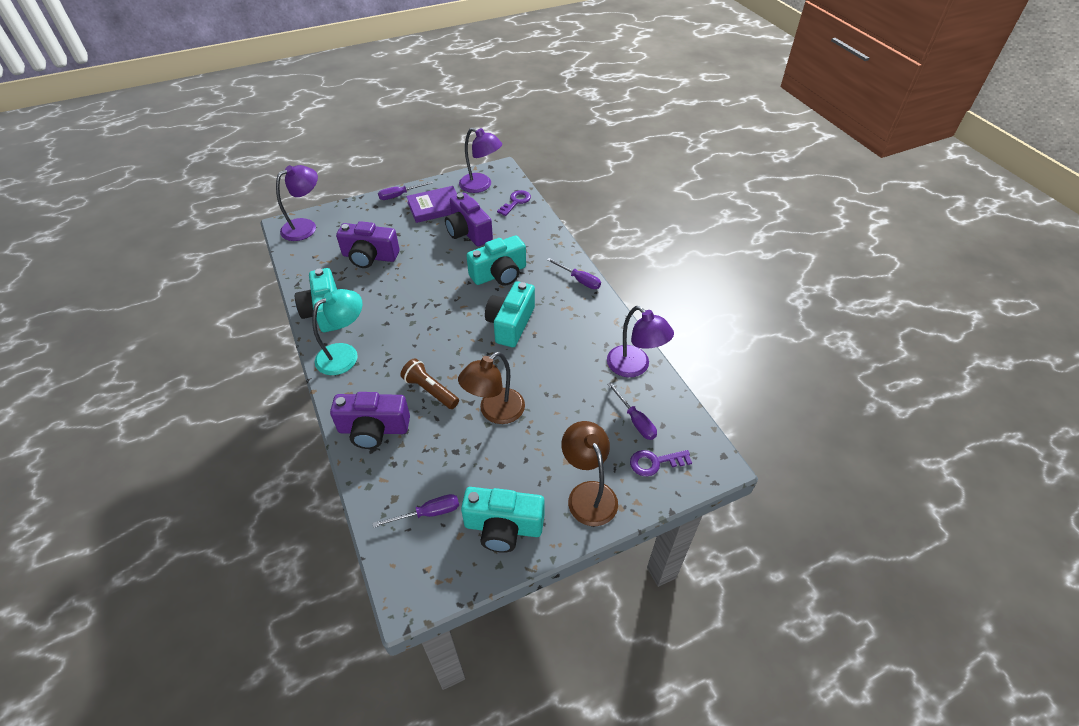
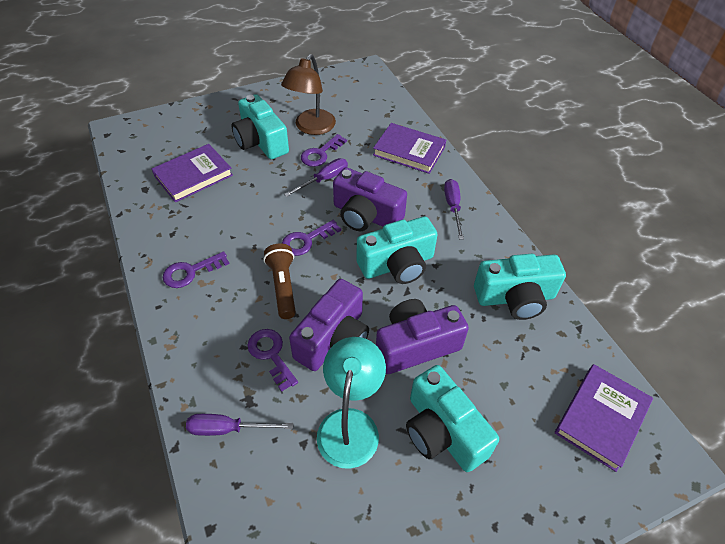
brown lamp: [458,352,525,424] [562,421,618,526] = 2 -> [281,54,336,135] = 1
purple book: [406,186,457,223] = 1 -> [152,144,233,202] [373,123,446,174] [555,364,653,472] = 3
purple key: [497,190,531,216] [630,450,692,476] = 2 -> [163,251,229,288] [247,329,298,392] [282,220,341,256] [301,134,347,167] = 4
purple lamp: [276,165,318,241] [459,128,502,193] [607,306,674,377] = 3 -> none = 0
purple screwdriver: [372,494,459,528] [378,181,433,200] [547,258,601,289] [608,382,657,440] = 4 -> [186,414,293,436] [284,158,348,197] [444,179,464,239] = 3

